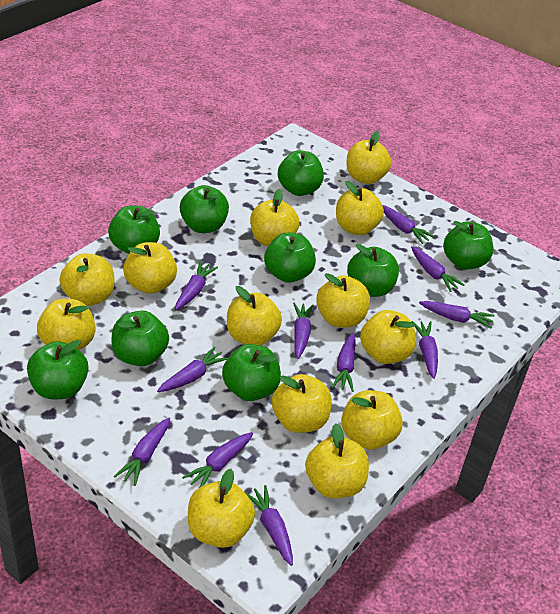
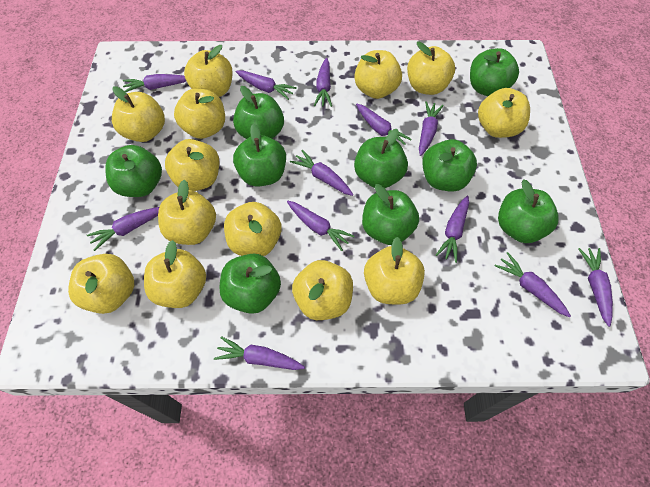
purple carrot: [114,418,170,486] [157,347,228,392] [175,261,218,310] [182,432,253,487] [244,485,293,566] [293,303,314,359] [331,333,356,392] [382,205,435,244] [411,246,464,292] [411,321,438,379] [419,301,495,329] = 11 -> [87,207,159,251] [123,74,186,92] [214,336,305,370] [236,70,297,100] [287,201,354,251] [290,150,353,196] [314,58,332,107] [356,104,412,145] [419,101,444,156] [436,196,469,263] [495,252,571,318] [578,248,613,327] = 12

